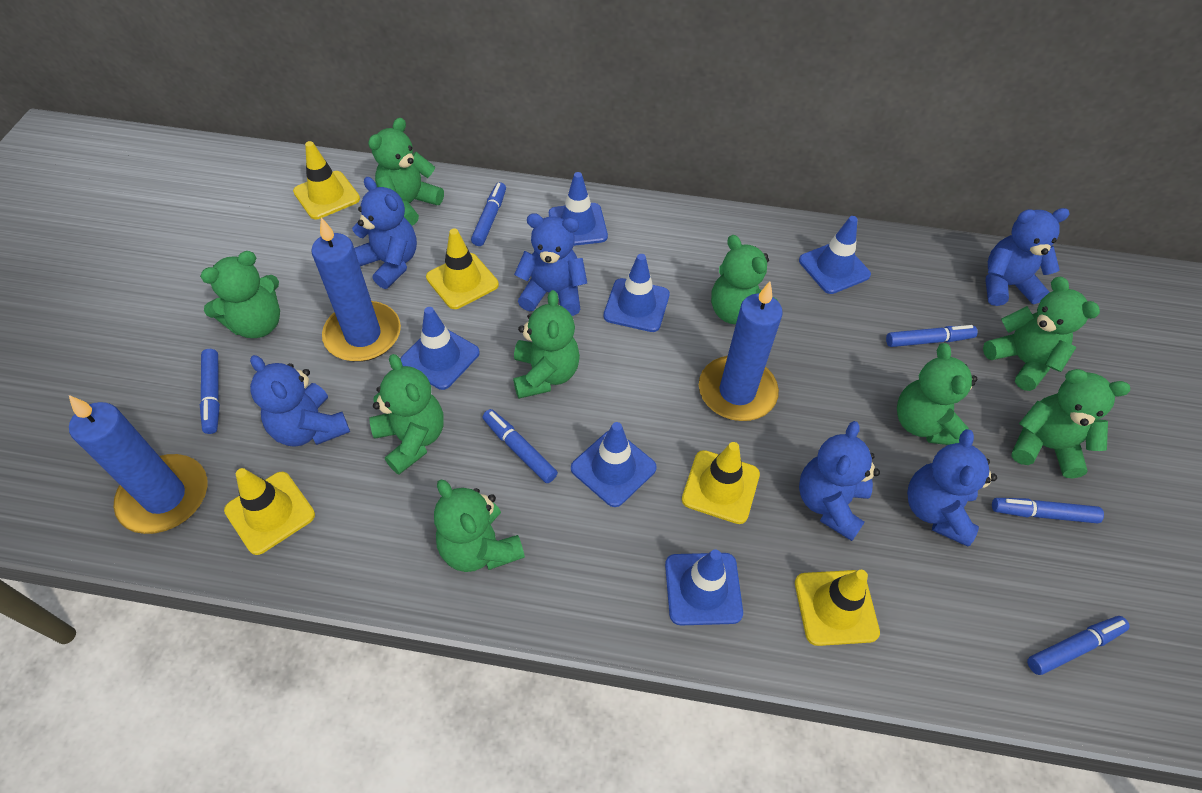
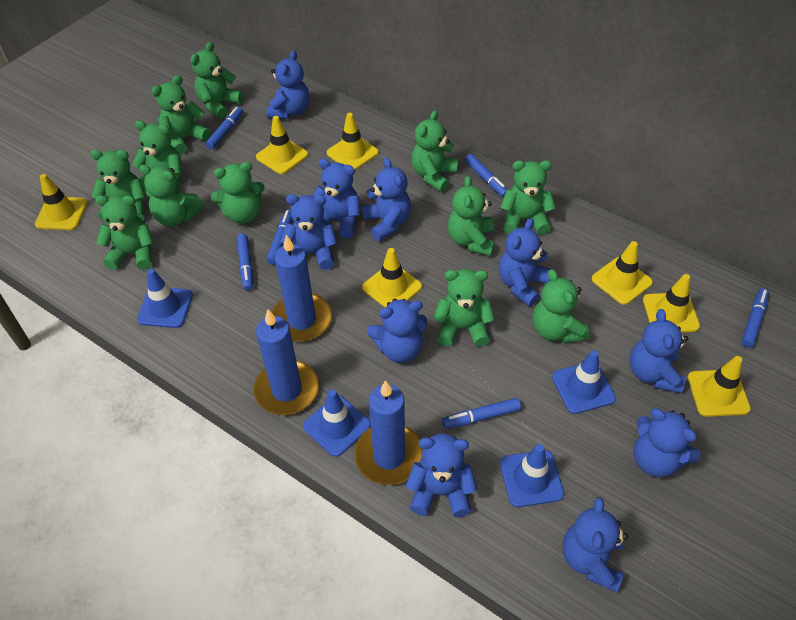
blue teddy bear: [250,355,350,447] [352,177,417,289] [514,213,587,316] [799,421,880,541] [907,429,997,547] [985,208,1069,306] = 6 -> [267,50,310,119] [280,194,337,270] [312,159,360,238] [362,157,411,241] [367,299,427,363] [406,433,477,517] [499,218,551,306] [562,497,628,592] [630,309,688,393] [633,408,701,477] = 10
blue traffic cone: [400,307,480,390] [549,172,608,246] [571,422,657,507] [603,254,670,332] [665,549,743,625] [799,216,871,294] = 6 -> [137,269,193,328] [303,390,371,457] [500,444,564,507] [552,350,616,414] = 4
green teddy bear: [200,251,280,338] [368,118,444,226] [369,354,444,475] [434,479,525,572] [513,290,580,399] [711,235,778,324] [897,343,977,445] [983,277,1100,391] [1011,369,1130,478] = 9 -> [90,150,146,222] [95,195,154,270] [132,120,182,192] [139,165,204,226] [151,75,211,154] [191,42,243,119] [211,162,265,224] [411,110,459,192] [433,269,495,347] [448,176,495,256] [500,160,556,235] [533,269,589,343] = 12
yellow traffic cone: [224,468,315,555] [293,141,360,219] [426,229,499,309] [682,442,760,524] [795,570,880,646] = 5 -> [35,174,88,230] [256,116,308,174] [327,113,379,170] [362,248,422,307] [592,241,653,305] [643,274,700,332] [688,356,751,417] = 7

